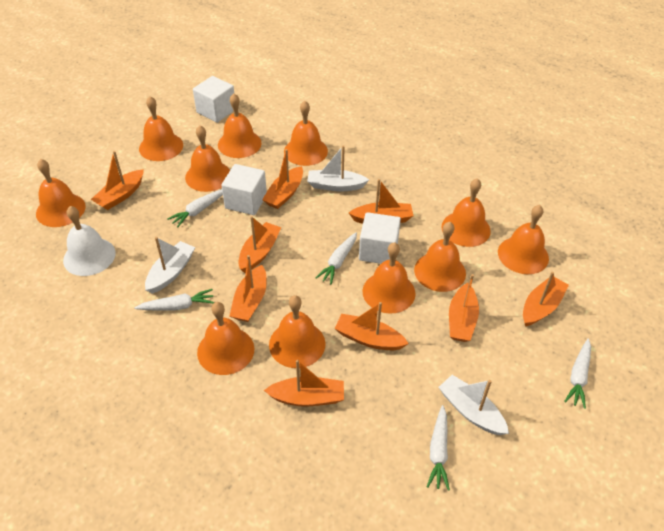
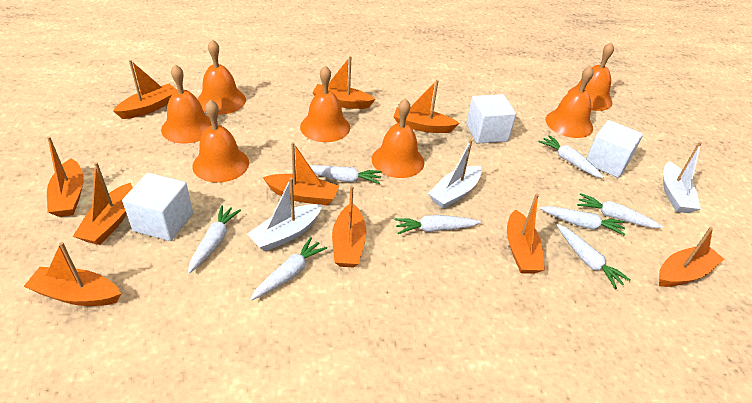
orange bell: [36,159,86,227] [139,96,183,161] [185,125,230,192] [197,302,254,375] [218,93,261,158] [269,295,325,368] [284,101,328,166] [362,242,416,313] [414,222,466,292] [441,178,491,247] [498,205,549,274] = 11 -> [161,64,212,144] [192,99,249,183] [198,39,246,115] [300,65,350,142] [372,98,424,178] [545,66,594,138] [567,42,614,111] = 7
orange boat: [91,151,144,210] [230,255,267,322] [238,216,281,273] [262,149,303,209] [264,360,344,407] [334,302,409,350] [349,179,413,224] [449,274,479,342] [523,272,569,326] = 9 -> [24,242,121,306] [47,136,84,217] [73,162,132,245] [113,60,177,119] [263,142,339,205] [312,56,376,109] [332,186,367,268] [394,80,459,133] [507,193,545,274] [659,227,724,287] = 10
white bell: [63,206,116,276] = 1 -> none = 0
white carrot: [134,289,214,311] [168,189,223,227] [315,232,357,284] [427,405,450,491] [564,339,591,409] = 5 -> [188,205,241,274] [250,237,327,301] [309,165,382,184] [395,215,481,234] [538,135,604,178] [539,206,626,236] [557,224,631,289] [577,193,663,228] = 8

